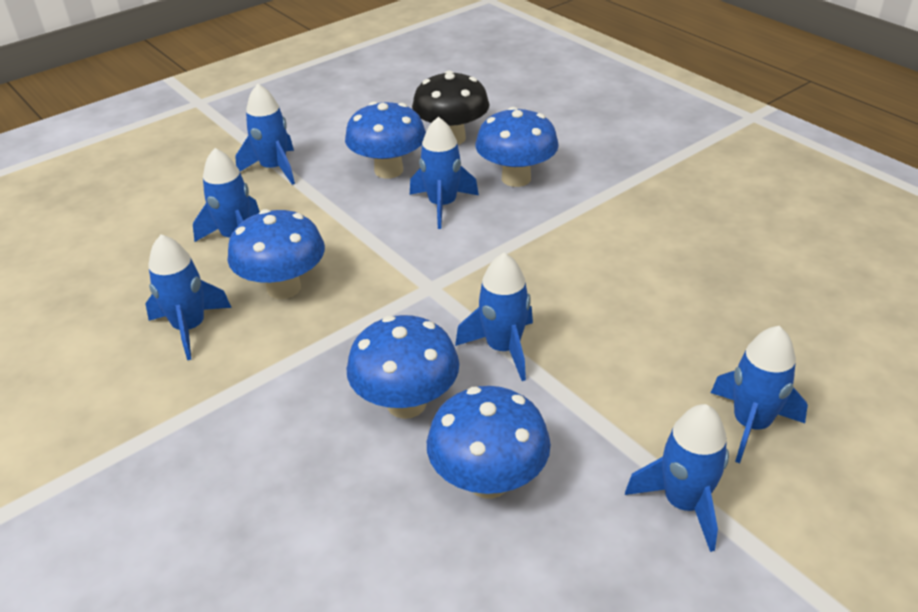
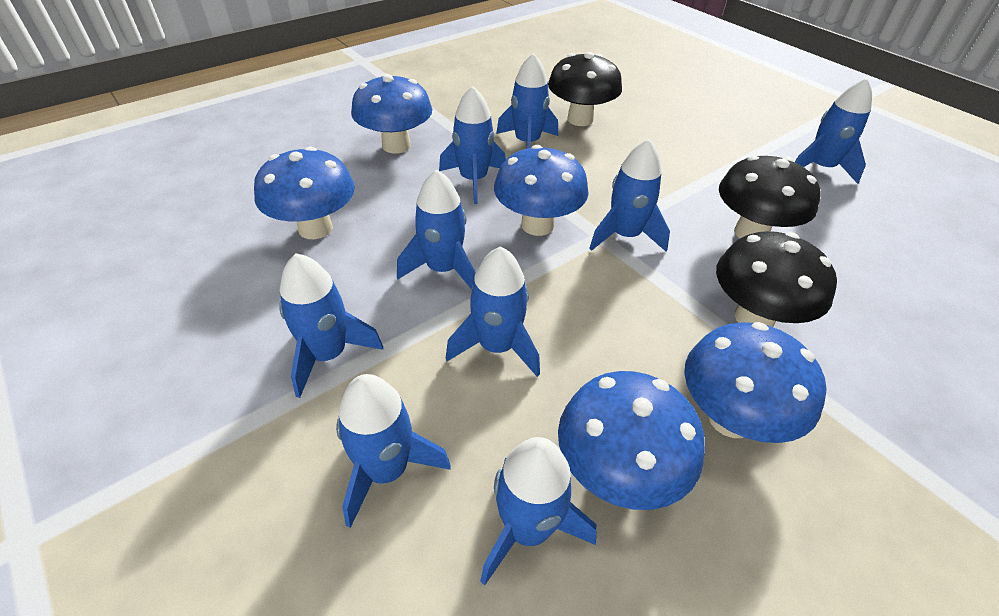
black mushroom: [412,70,490,145] = 1 -> [548,52,622,126] [716,231,837,327] [719,155,821,239] = 3
blue rocket: [145,234,232,360] [193,148,260,242] [235,84,295,185] [410,117,479,229] [455,253,533,381] [625,404,729,552] [711,326,808,463] = 7 -> [279,253,383,398] [336,374,451,528] [397,169,475,289] [439,86,506,204] [446,246,540,377] [480,437,597,585] [496,53,558,149] [589,139,670,252] [795,78,872,184] = 9

